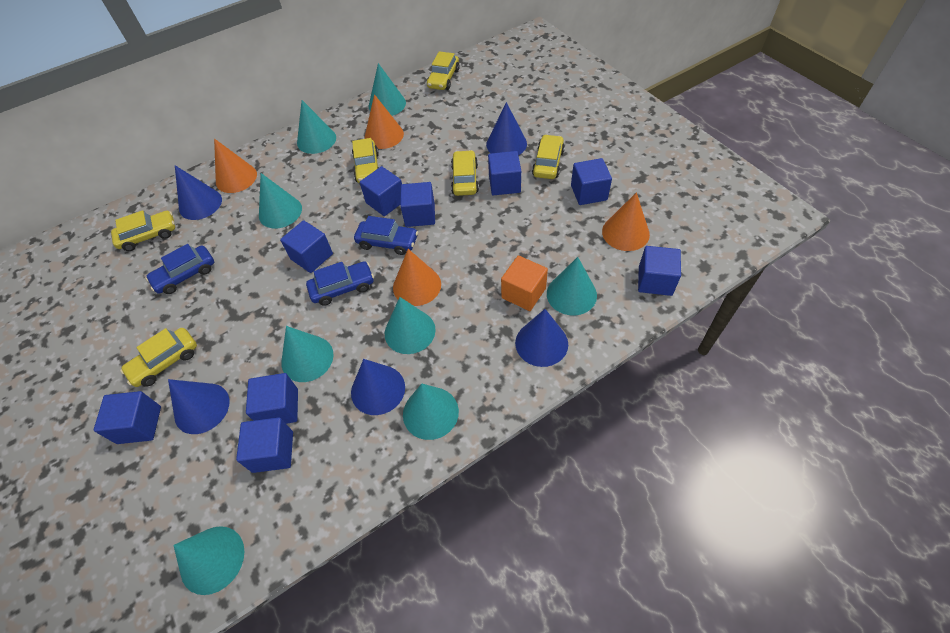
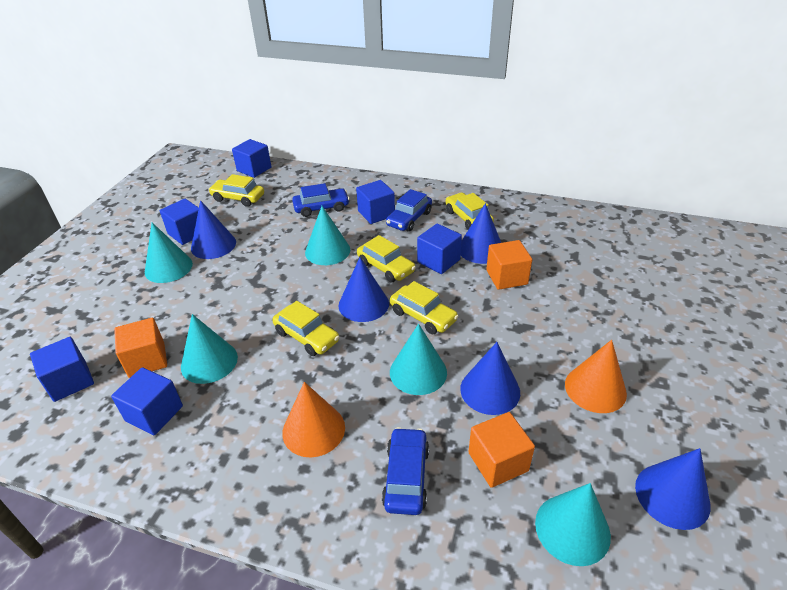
blue cube: [94,391,161,444] [236,417,293,473] [246,373,298,424] [280,220,333,273] [360,166,402,216] [400,182,435,227] [488,151,521,195] [571,158,612,205] [638,246,681,296] = 9 -> [30,337,94,402] [111,367,183,435] [160,199,199,245] [232,139,271,178] [356,180,395,224] [417,224,462,274] = 6
orange cone: [214,138,257,193] [365,94,404,149] [393,249,441,306] [602,192,650,251] = 4 -> [282,382,345,457] [565,340,627,413] = 2
orange cube: [501,256,548,311] = 1 -> [114,318,167,378] [468,412,535,488] [486,240,532,290] = 3
turquoise cone: [173,526,245,595] [259,173,302,228] [281,326,334,382] [297,100,336,154] [369,63,406,116] [385,297,436,354] [403,384,459,440] [547,257,597,315] = 8 -> [145,222,193,283] [181,314,238,384] [305,206,350,265] [390,324,447,395] [535,483,611,566] = 5
yellow car: [111,210,175,251] [120,328,197,387] [352,138,379,183] [427,51,460,90] [451,150,479,196] [532,134,565,179] = 6 -> [208,174,264,207] [272,301,339,356] [357,235,416,283] [390,281,459,334] [445,193,494,230] = 5

